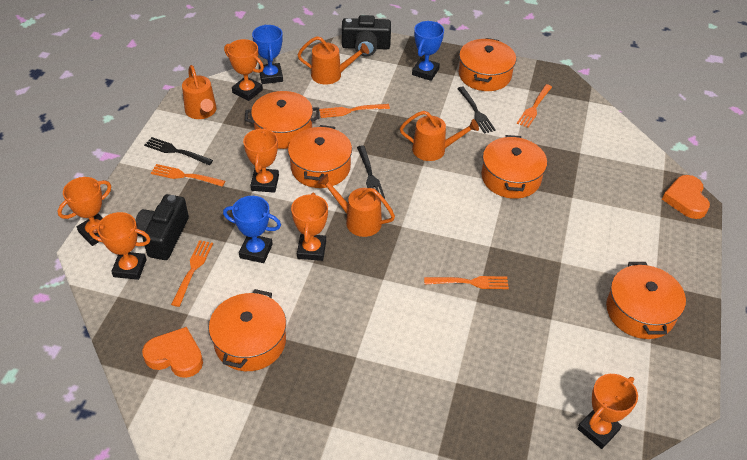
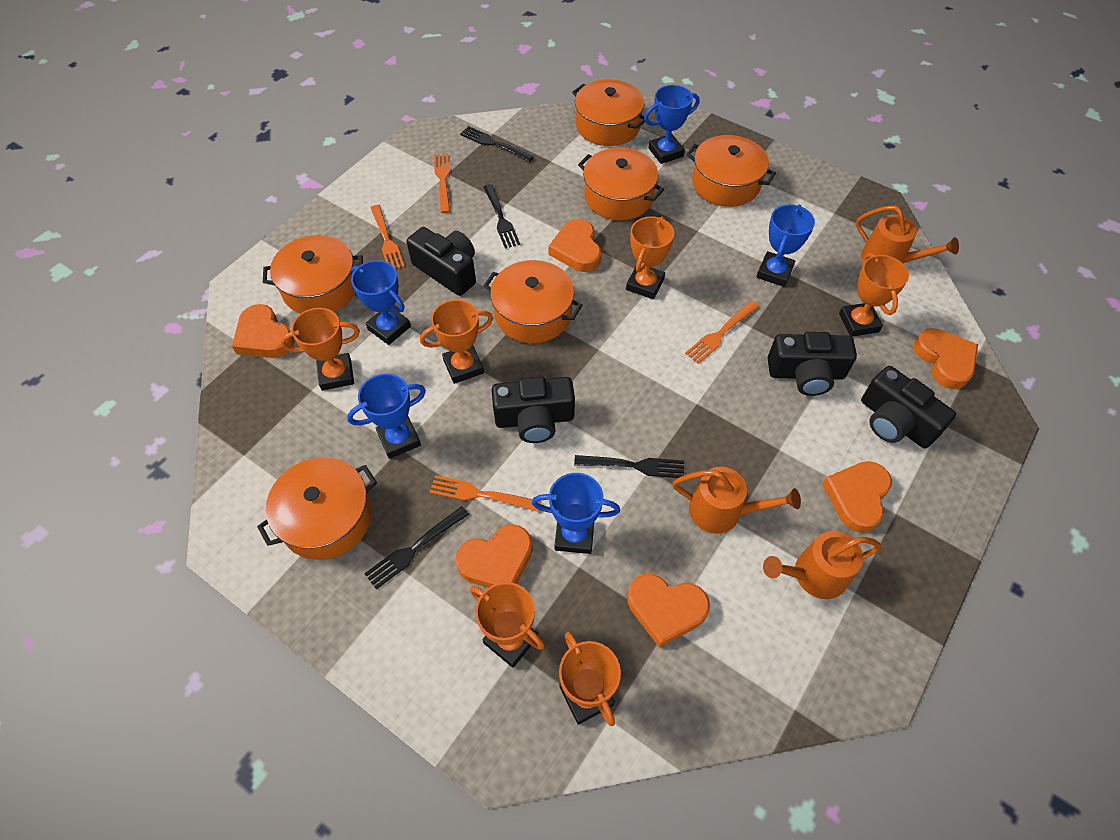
black camera: [135,194,189,260] [342,15,391,57] = 2 -> [407,227,476,296] [491,377,575,443] [768,332,857,396] [861,366,956,448] = 4
black fork: [144,137,213,165] [357,146,385,199] [457,87,496,134] = 3 -> [364,506,469,589] [460,126,534,162] [483,184,520,249] [574,455,684,478] = 4
blue trophy: [223,196,281,263] [252,25,283,84] [412,21,444,81] = 3 -> [347,373,426,459] [351,260,411,345] [532,473,620,554] [644,85,699,164] [756,204,815,287] = 5
orange fork: [151,164,225,187] [171,240,213,307] [319,104,390,118] [424,276,509,289] [517,84,552,128] = 5 -> [371,205,405,270] [429,475,541,512] [433,153,450,213] [685,301,759,364] = 4
orange heart: [142,327,203,378] [662,175,710,219] = 2 -> [232,304,294,358] [455,524,533,588] [548,219,601,272] [627,574,710,647] [822,461,892,533] [914,328,978,389] = 6
orange watering can: [182,65,217,119] [298,36,369,85] [318,174,395,237] [400,111,479,161] = 4 -> [673,467,801,534] [763,531,881,599] [856,206,959,263] = 3

